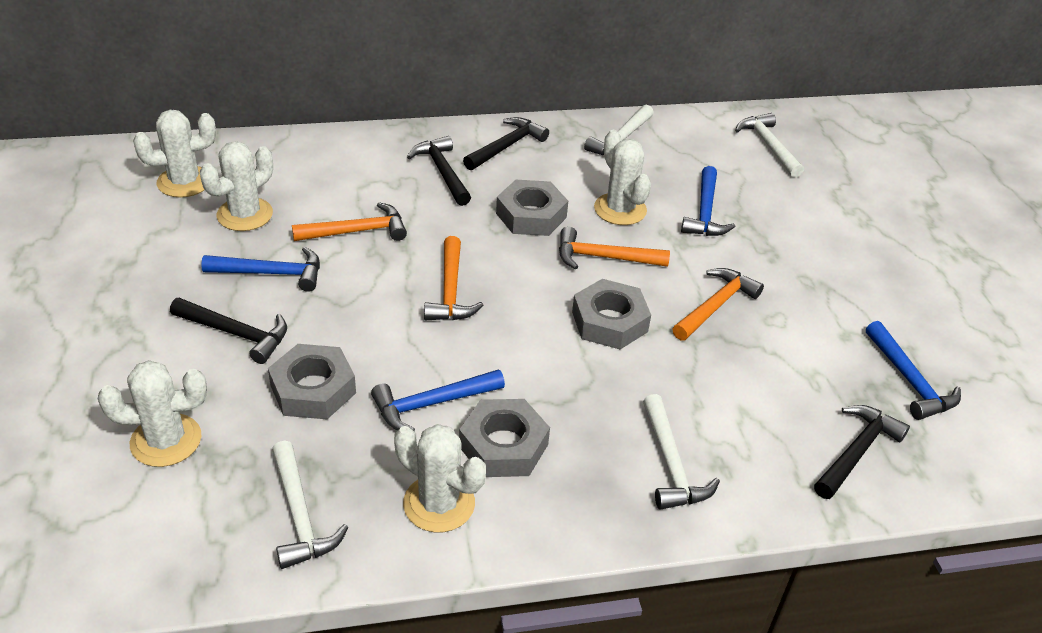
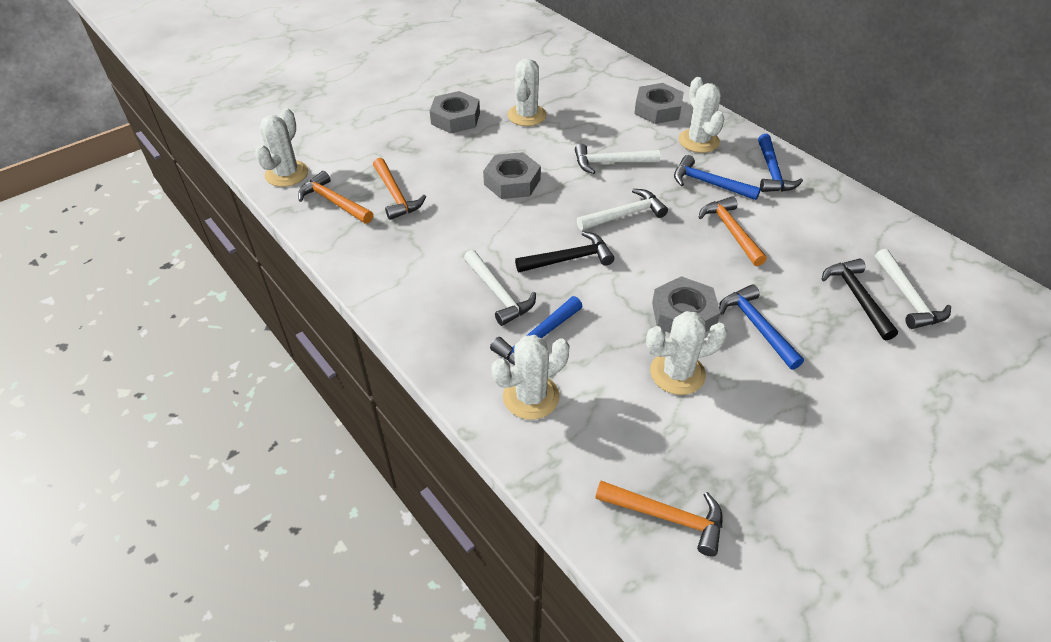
black hammer: [170,298,287,364] [407,136,471,206] [463,117,549,170] [814,405,910,499] = 4 -> [515,231,614,272] [822,258,898,341] = 2

